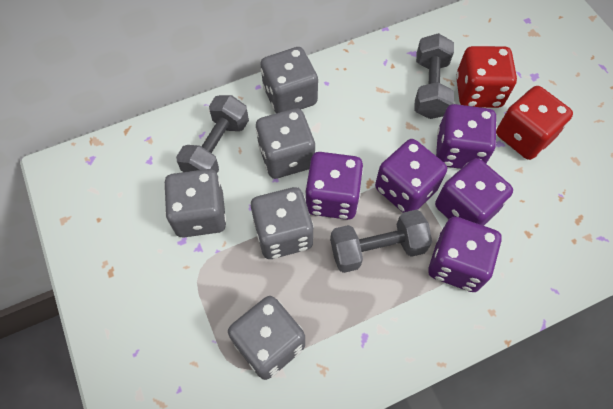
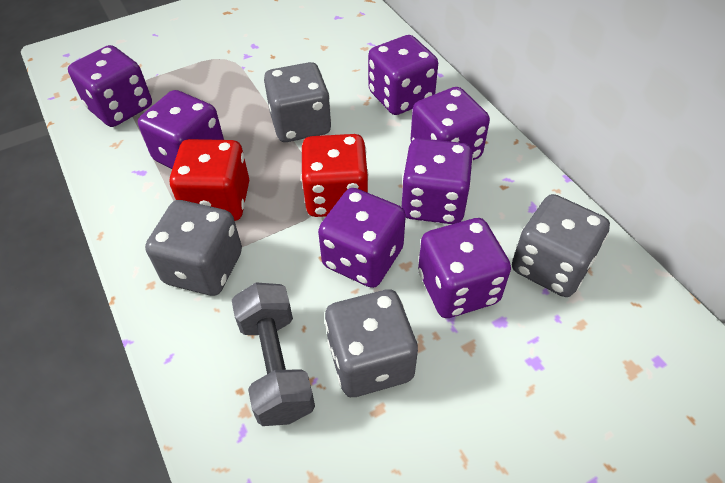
grey dice: [164,169,226,238] [228,296,305,380] [251,187,314,259] [256,108,315,179] [260,47,318,113] = 5 -> [145,200,242,296] [264,62,331,142] [325,289,418,397] [512,194,610,297] = 4
grey dumbbell: [176,95,249,173] [330,210,432,273] [414,33,454,119] = 3 -> [232,282,315,426] = 1
purple dice: [305,152,363,220] [375,139,447,212] [428,217,502,292] [435,158,513,226] [436,104,496,169] = 5 -> [68,45,152,127] [138,90,224,169] [318,188,406,288] [368,35,438,115] [402,138,473,224] [410,87,490,160] [418,218,511,318] = 7

